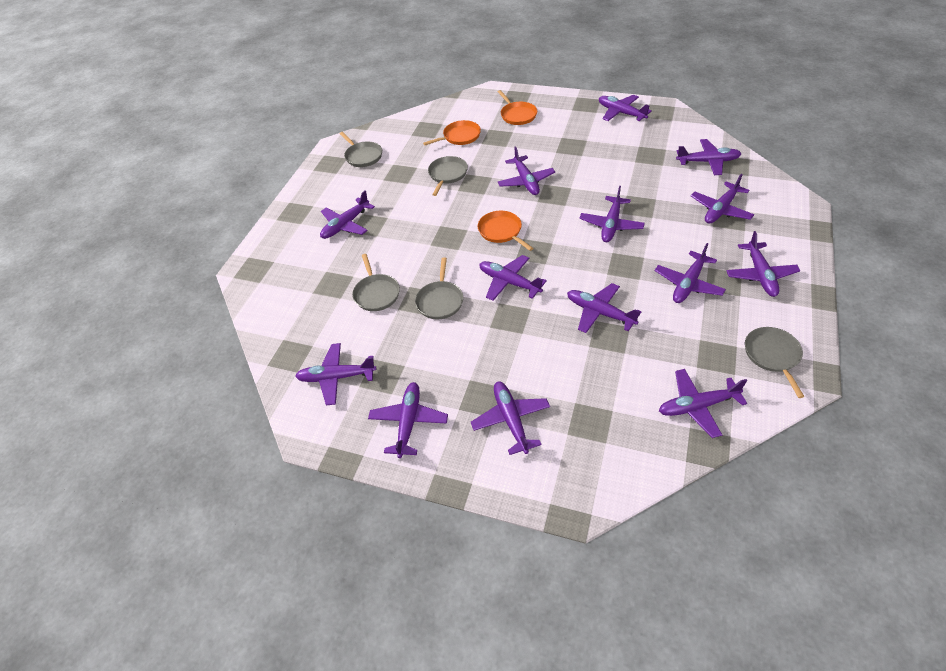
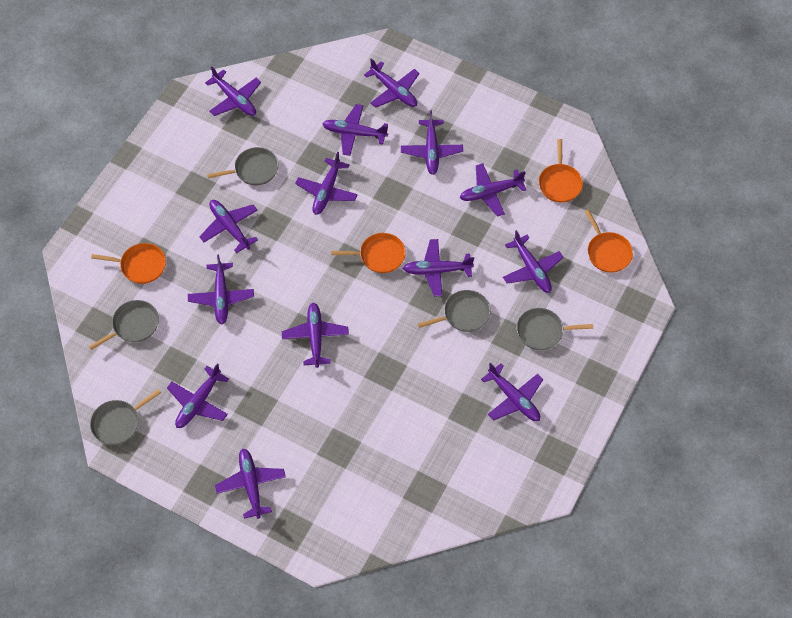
orange pan: [423,120,481,145] [478,211,533,251] [498,90,537,125] = 3 -> [91,243,166,284] [331,233,406,273] [539,139,583,203] [585,209,633,273] = 4

